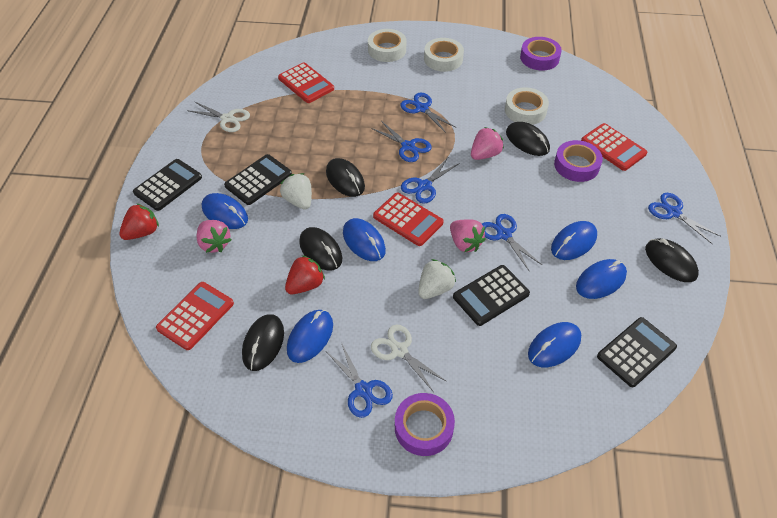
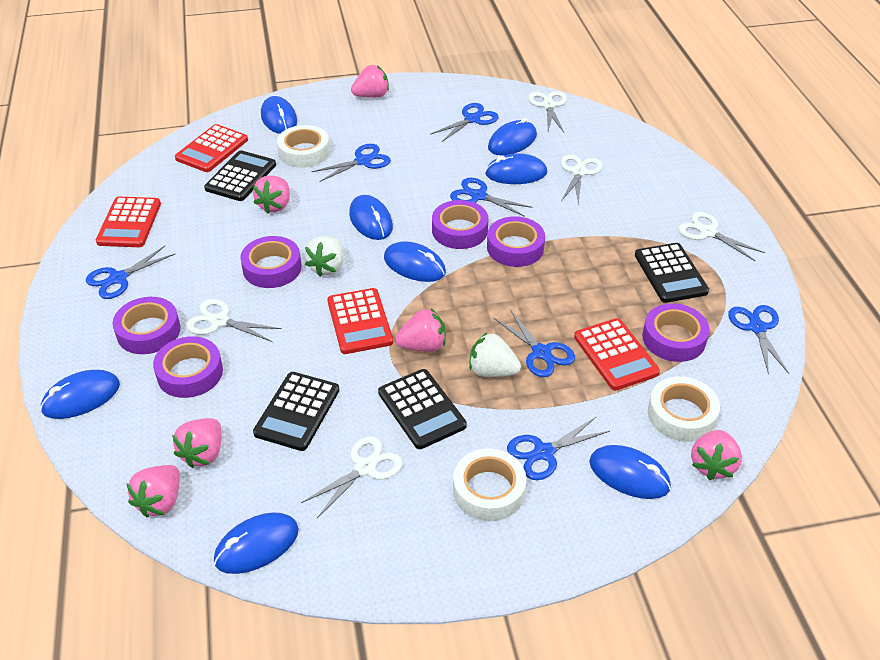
black mouse: [242,314,284,371] [299,227,342,270] [326,158,365,197] [506,122,550,156] [645,238,699,282] = 5 -> none = 0
blue mouse: [202,193,248,229] [287,310,333,363] [343,218,386,261] [528,322,581,367] [551,221,597,260] [576,259,627,299] = 6 -> [40,370,120,419] [214,512,299,574] [261,96,297,134] [349,195,393,240] [384,241,446,282] [485,153,547,184] [488,118,537,155] [589,445,671,499] = 8
blue scissors: [327,342,393,418] [371,121,432,162] [400,93,456,133] [401,158,460,204] [482,214,542,270] [648,193,721,244] = 6 -> [86,246,175,299] [311,144,391,182] [430,103,499,142] [450,178,533,217] [494,309,575,377] [507,416,610,480] [728,305,789,375] = 7
pink strawberry: [196,220,232,253] [450,219,486,252] [471,127,504,160] = 3 -> [127,465,180,518] [172,418,222,468] [253,176,290,214] [351,65,389,98] [395,309,446,352] [691,430,742,480] = 6
purple tape: [395,393,455,456] [520,37,562,71] [554,140,603,182] = 3 -> [113,297,180,354] [153,336,223,398] [240,236,302,288] [432,200,488,249] [487,216,545,267] [642,303,710,362] = 6
red strawberry: [119,203,159,240] [285,255,325,294] = 2 -> none = 0
white scissors: [187,101,250,132] [371,325,446,391] = 2 -> [186,299,282,342] [301,436,403,518] [528,91,567,132] [560,154,603,205] [678,212,765,261] = 5

